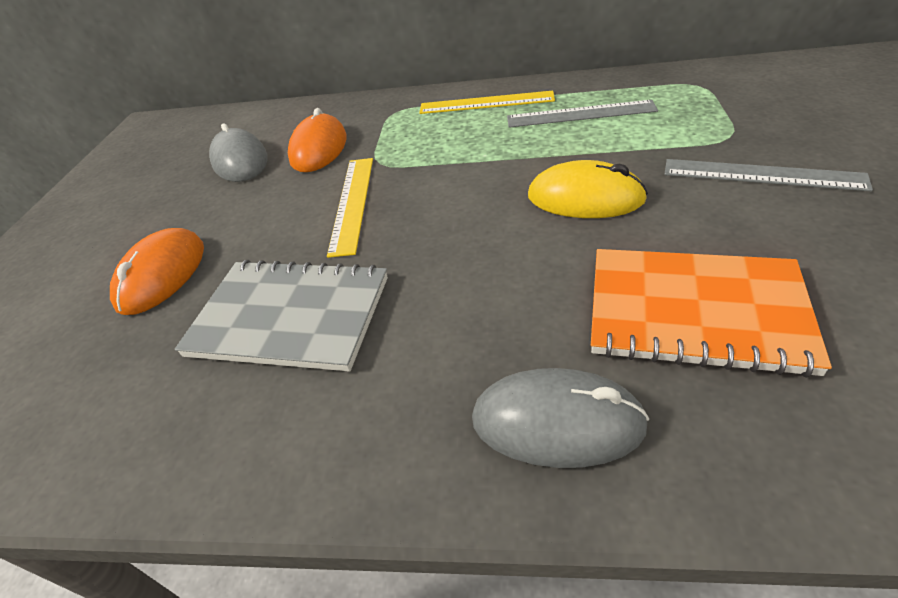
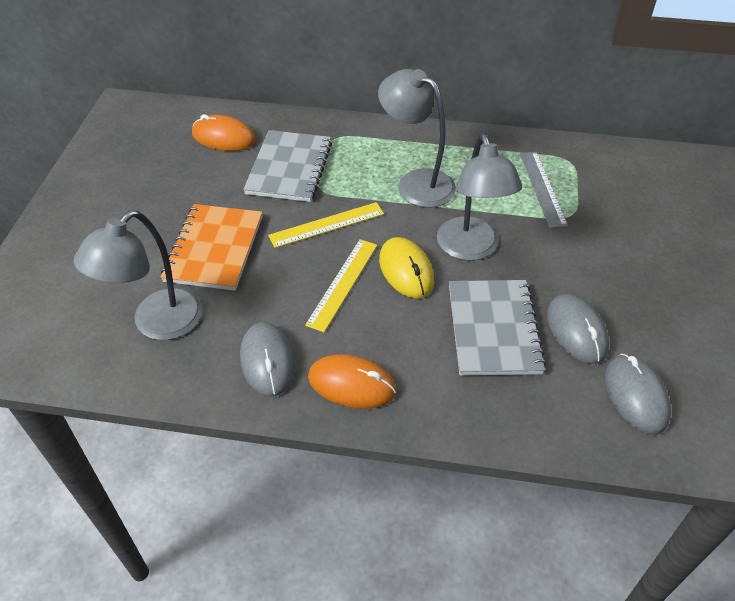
grey lamp: none = 0 -> [74,211,203,340] [378,69,456,208] [437,134,522,261] = 3
grey mouse: [209,123,268,182] [472,368,649,468] = 2 -> [240,322,295,397] [547,294,609,364] [605,354,671,435] = 3
grey notebook: [175,260,388,372] = 1 -> [243,130,332,202] [449,280,546,376] = 2
grey ruler: [507,100,658,128] [664,159,873,192] = 2 -> [520,152,568,228] = 1

